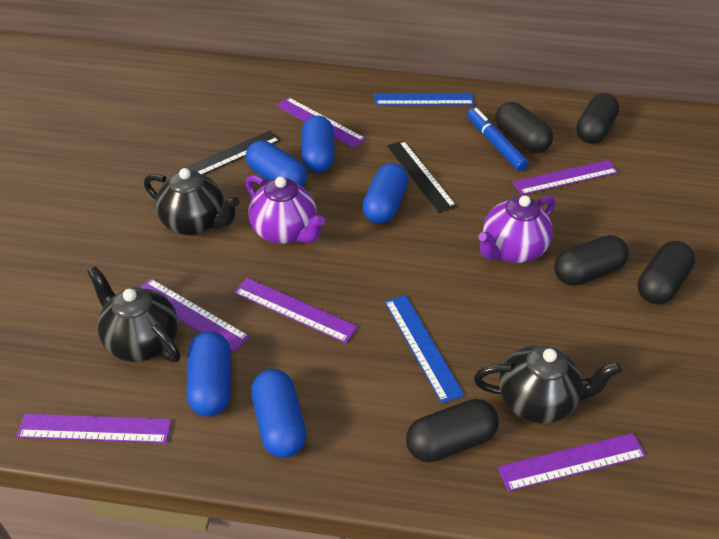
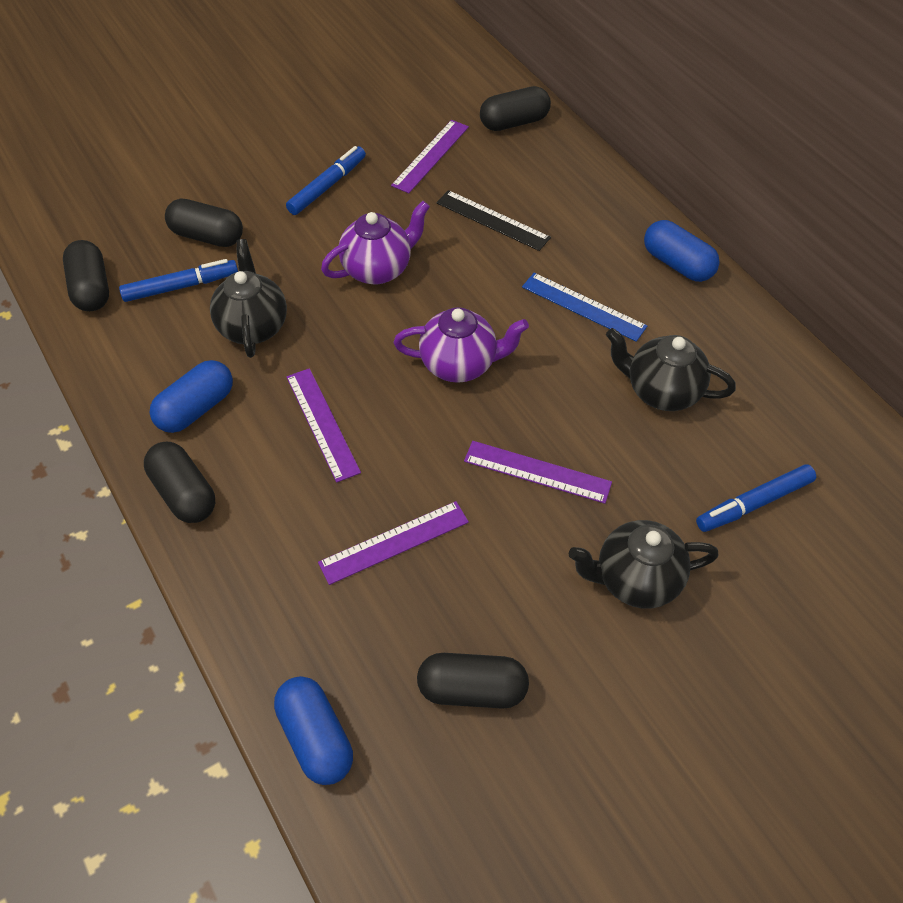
black ruler: [177,131,281,175] [387,141,457,213] = 2 -> [436,190,551,251] = 1
blue capsule: [186,331,231,417] [246,140,307,187] [251,369,307,458] [301,116,335,173] [362,163,409,224] = 5 -> [150,360,233,433] [274,676,353,785] [644,220,720,282] = 3
blue marker: [467,108,529,171] = 1 -> [119,259,238,302] [286,146,366,215] [696,464,816,532] = 3
blue ruler: [374,93,475,105] [385,295,464,403] = 2 -> [522,273,647,342] = 1
purple ruler: [16,414,172,443] [140,278,249,352] [234,278,358,343] [276,97,366,148] [498,433,646,491] [512,160,618,195] = 6 -> [286,368,361,483] [318,501,469,585] [391,120,469,193] [464,441,612,504] = 4

